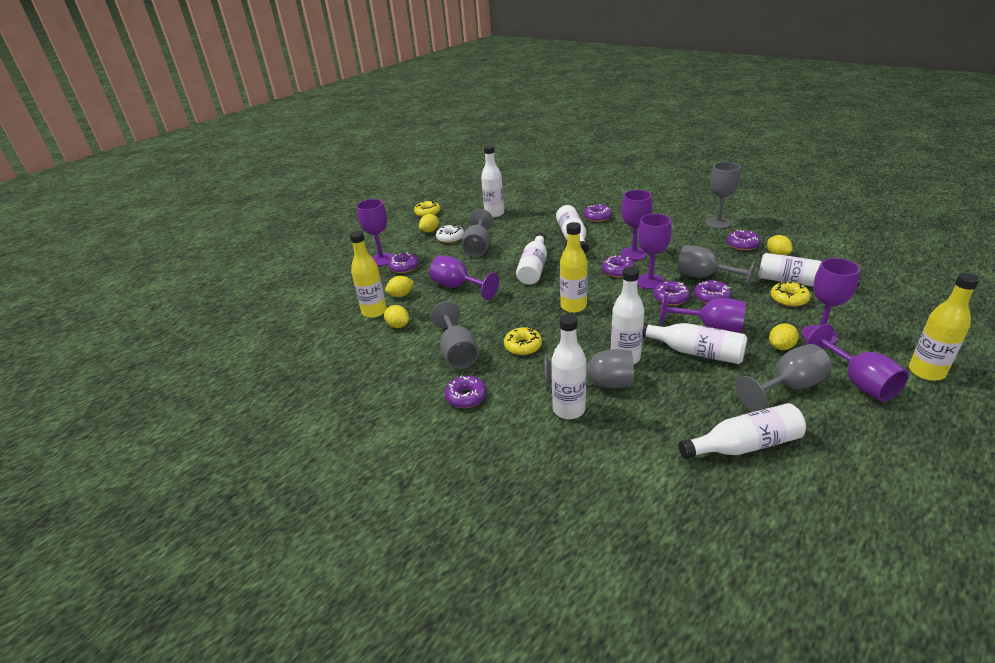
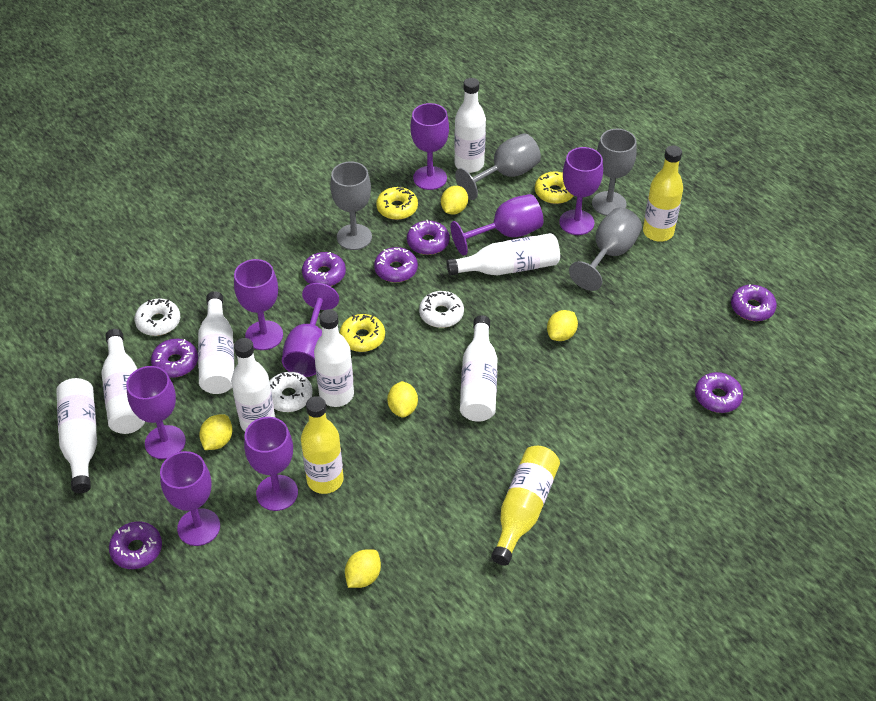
grey goblet: [430,301,479,369] [462,209,493,257] [545,349,634,389] [677,245,756,288] [705,162,741,229] [736,344,832,412] = 6 -> [330,162,372,250] [455,133,541,200] [569,208,642,291] [592,129,637,216] = 4
purple goblet: [357,199,393,266] [429,255,499,300] [621,190,652,261] [637,214,672,289] [660,293,746,333] [802,258,860,344] [805,324,909,402] = 7 -> [126,366,186,459] [160,451,220,546] [234,259,283,350] [244,417,298,511] [282,283,339,377] [410,103,449,190] [450,194,544,256] [559,147,603,235] = 8
white donut: [436,224,464,243] = 1 -> [134,299,180,336] [269,372,313,412] [419,291,464,328] = 3

